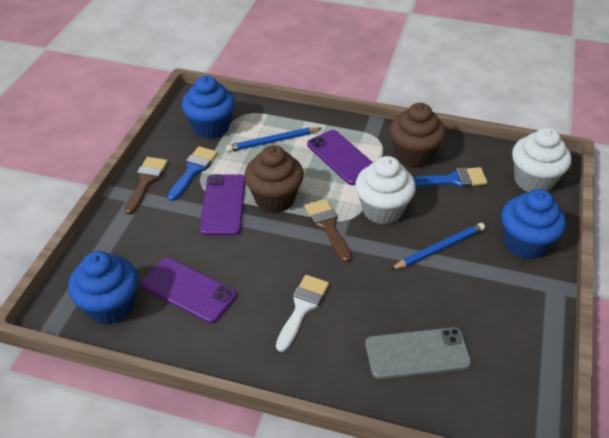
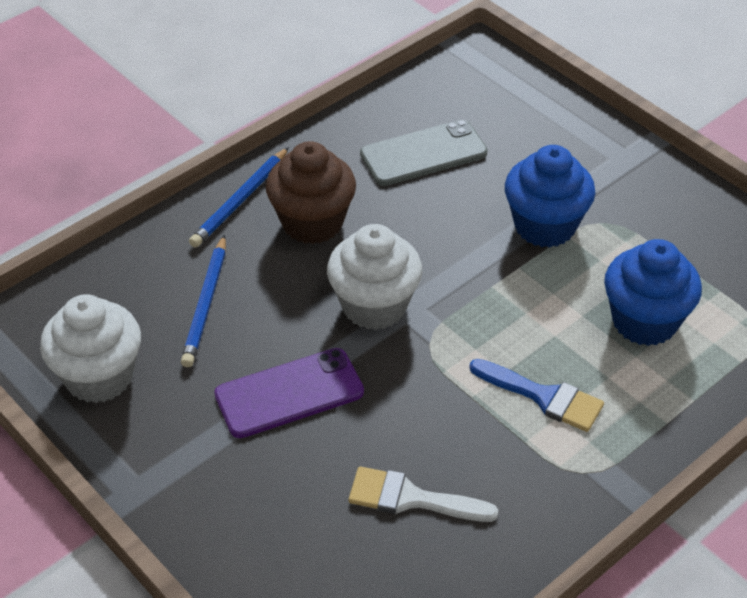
blue brush: [168,146,218,201] [413,167,488,187] = 2 -> [469,359,604,432] = 1
blue cupcake: [68,251,138,325] [182,76,235,139] [501,189,566,259] = 3 -> [505,145,595,248] [604,239,702,346] = 2
brown brush: [125,157,168,215] [305,199,352,263] = 2 -> none = 0
brown cupcake: [244,145,304,213] [390,103,446,168] = 2 -> [266,141,356,244] = 1
purple phone: [141,258,237,323] [200,174,246,235] [307,130,373,185] = 3 -> [214,348,364,438] = 1

